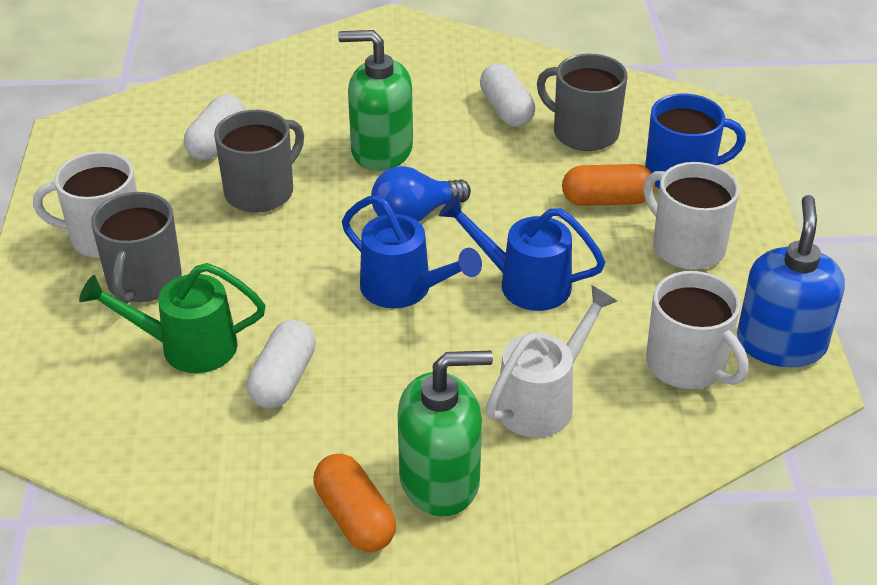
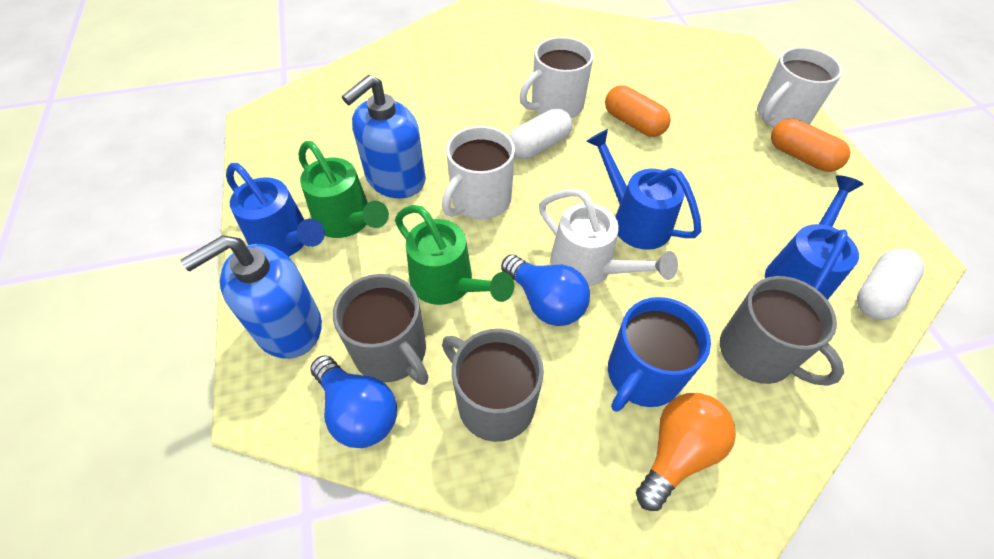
blue light bulb: [371,166,471,222] = 1 -> [310,355,397,448] [501,255,590,326] = 2
blue soap dispenser: [737,195,845,368] = 1 -> [181,235,322,359] [342,75,426,198] = 2
blue watering can: [342,195,482,308] [439,195,606,311] = 2 -> [226,163,325,257] [586,129,701,250] [765,175,864,300] = 3
green soap dispenser: [338,30,413,171] [398,351,493,516] = 2 -> none = 0
green watering can: [79,263,266,373] = 1 -> [298,141,389,238] [395,205,514,305] = 2
orange light bulb: none = 0 -> [636,393,736,511] = 1
white capsule: [184,94,245,160] [247,320,316,408] [480,64,535,127] = 3 -> [509,108,572,159] [857,248,925,320] = 2

